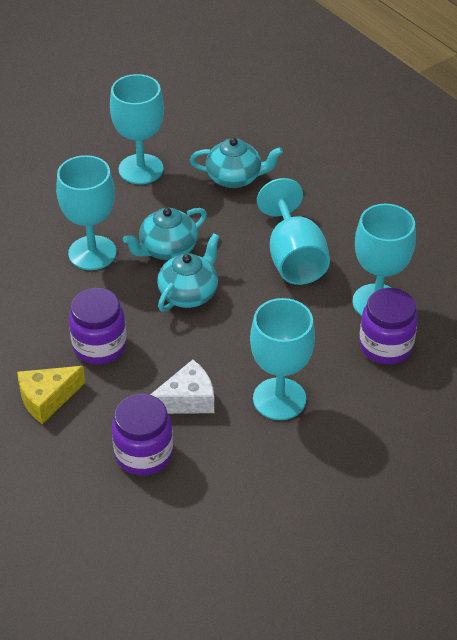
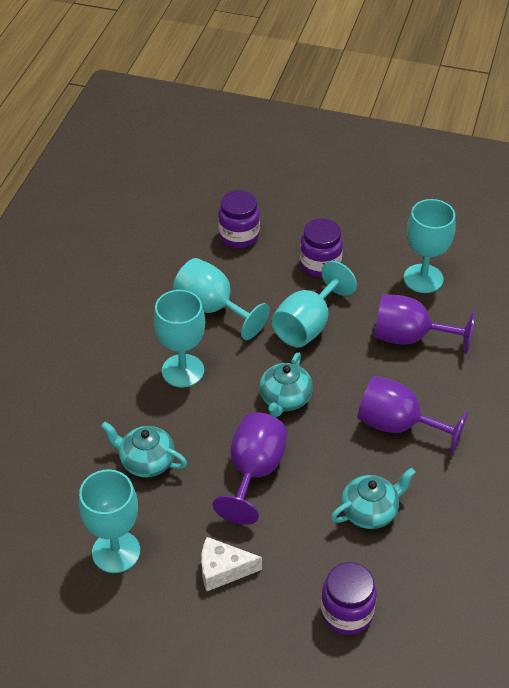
purple goblet: none = 0 -> [213,412,287,525] [357,376,468,454] [374,294,475,354] = 3
yellow cheese: [17,366,86,424] = 1 -> none = 0

